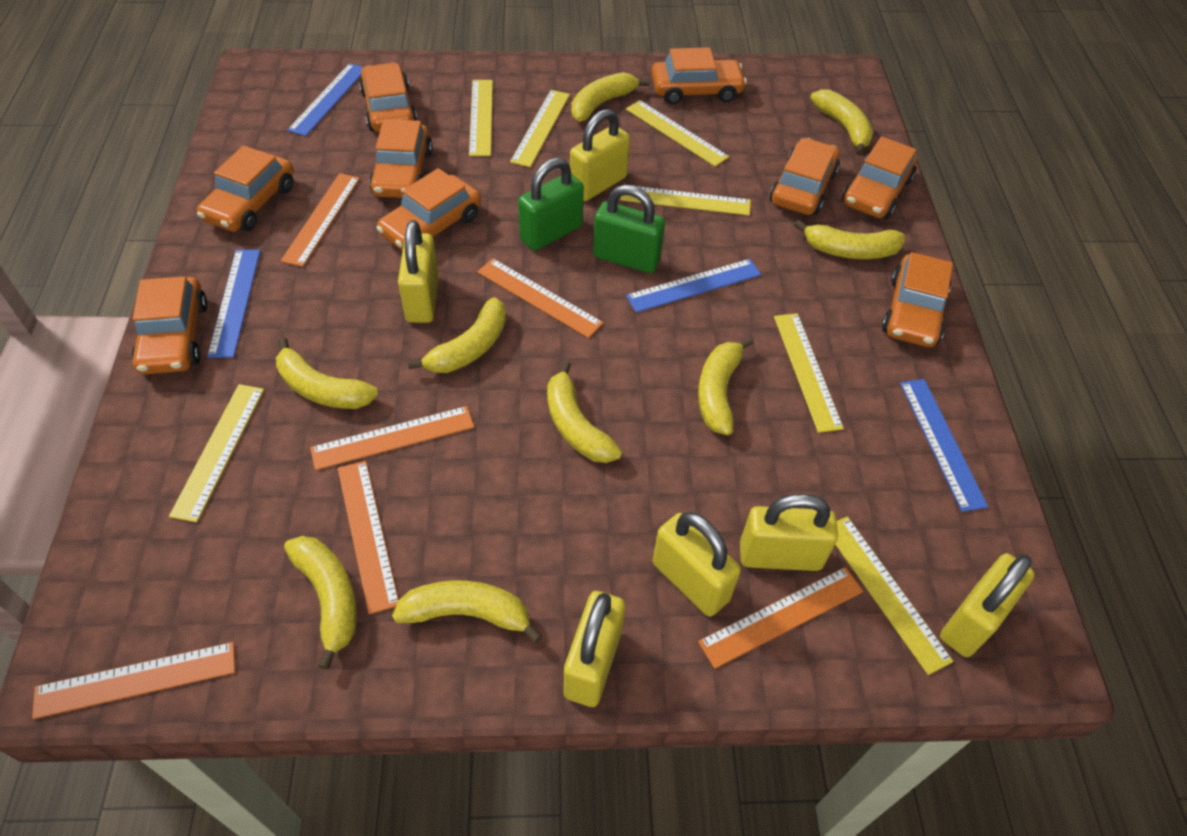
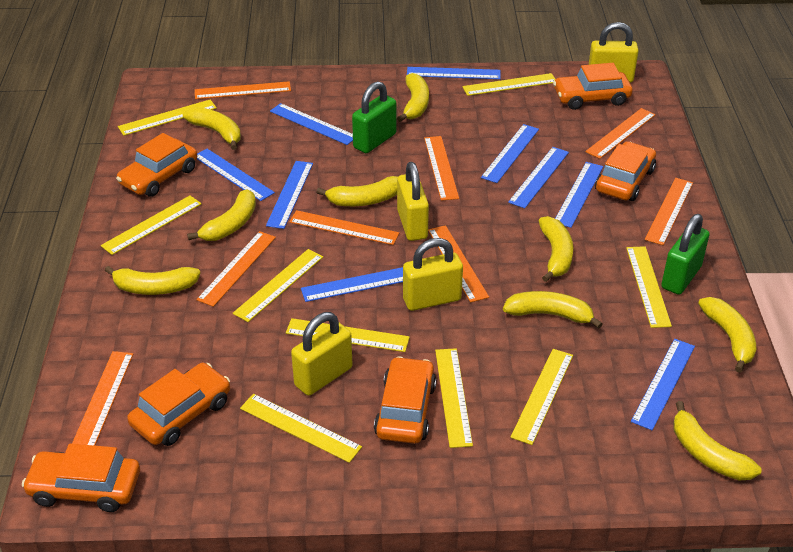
blue ruler: [207,250,260,358] [287,63,363,136] [626,259,761,313] [900,379,988,512] = 4 -> [197,149,275,201] [266,161,313,229] [270,103,353,145] [301,267,403,302] [407,67,501,79] [481,124,539,183] [508,147,569,208] [555,162,603,228] [631,339,695,430] = 9
orange car: [131,276,207,375] [197,145,294,232] [359,62,417,132] [369,119,432,198] [376,168,481,251] [651,47,747,104] [770,138,840,215] [842,136,917,219] [882,252,953,347] = 9 -> [22,444,140,512] [116,133,197,197] [127,363,230,446] [374,356,437,444] [553,63,633,110] [595,142,656,201] = 6
orange ruler: [32,642,235,719] [281,173,360,267] [310,406,474,470] [338,461,399,614] [477,258,603,338] [698,567,863,669] = 6 -> [72,351,133,446] [195,81,291,99] [196,231,276,307] [289,210,399,245] [424,136,459,201] [428,225,489,302] [585,108,656,159] [645,178,693,245] = 8
yellow padlock: [398,220,439,323] [563,591,625,707] [570,109,630,201] [653,512,741,617] [740,494,838,571] [940,553,1035,657] = 6 -> [291,312,353,396] [397,162,429,241] [403,238,463,311] [589,22,639,83] = 4
yellow ruler: [169,384,264,523] [469,80,493,156] [510,90,570,167] [620,186,751,216] [626,100,729,167] [774,313,844,433] [835,516,954,675] = 7 -> [101,196,202,255] [118,99,217,136] [233,249,323,322] [240,394,362,463] [286,318,410,352] [435,348,473,448] [462,73,555,96] [510,349,573,445] [626,246,672,328] = 9

